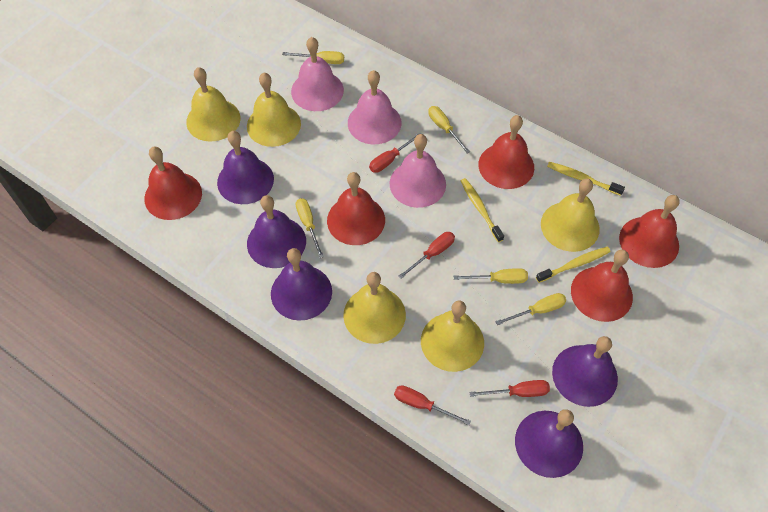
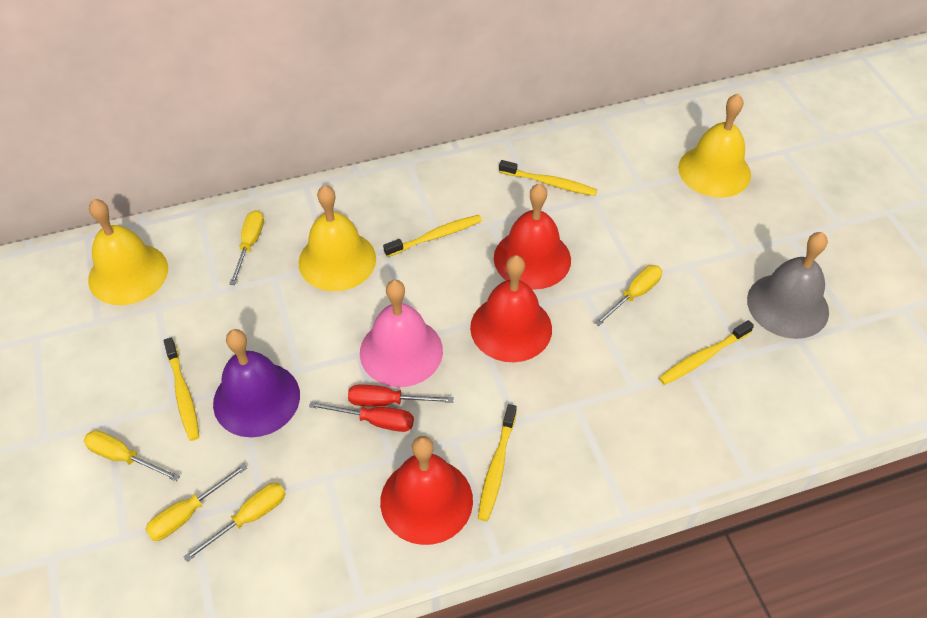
grey bell: none = 0 -> [747,232,829,339] = 1
pink bell: [291,37,344,111] [348,70,402,144] [390,134,446,208] = 3 -> [360,280,443,387] = 1
purple bell: [217,131,274,204] [247,195,306,268] [271,248,332,321] [515,409,583,478] [552,336,618,407] = 5 -> [213,329,300,437] = 1
red bell: [144,146,202,220] [327,172,385,245] [478,115,534,189] [571,250,633,322] [619,195,679,268] = 5 -> [380,436,473,545] [470,255,552,362] [494,183,571,290] = 3
red screwdriver: [369,132,422,173] [394,385,471,425] [398,232,455,279] [469,380,550,397] = 4 -> [309,401,414,432] [348,385,454,407] = 2
yellow bell: [186,67,240,142] [247,73,301,147] [343,272,406,344] [421,300,484,372] [541,179,600,252] = 5 -> [88,199,168,305] [298,185,376,291] [678,94,751,198] = 3
yellow toothbrush: [461,178,504,242] [536,246,611,283] [547,162,625,196] = 3 -> [164,338,199,441] [383,215,482,257] [478,404,517,521] [499,160,597,196] [659,320,754,385] = 5

